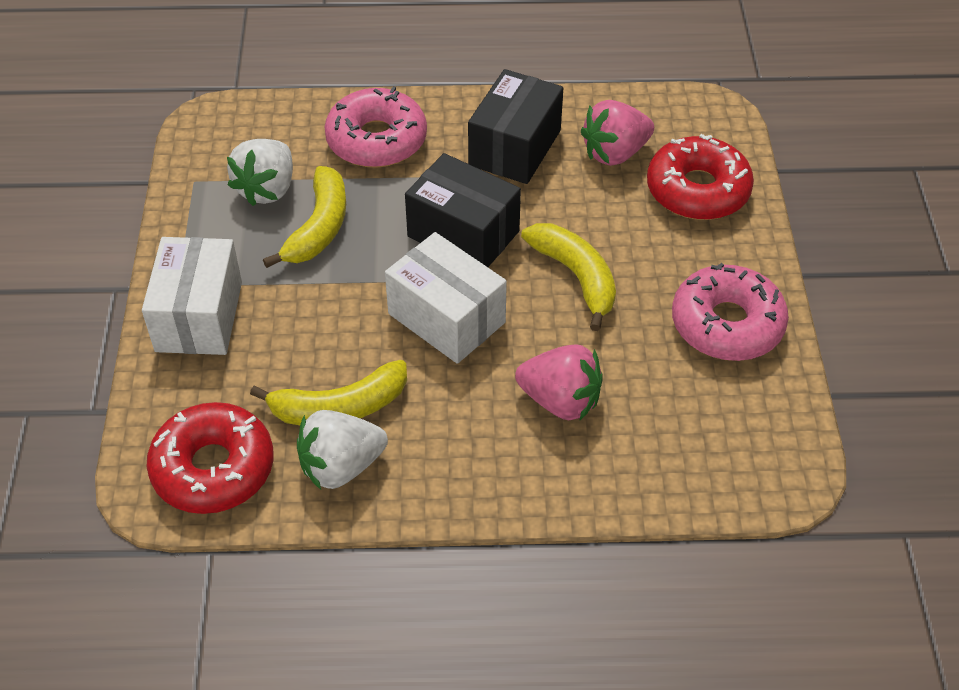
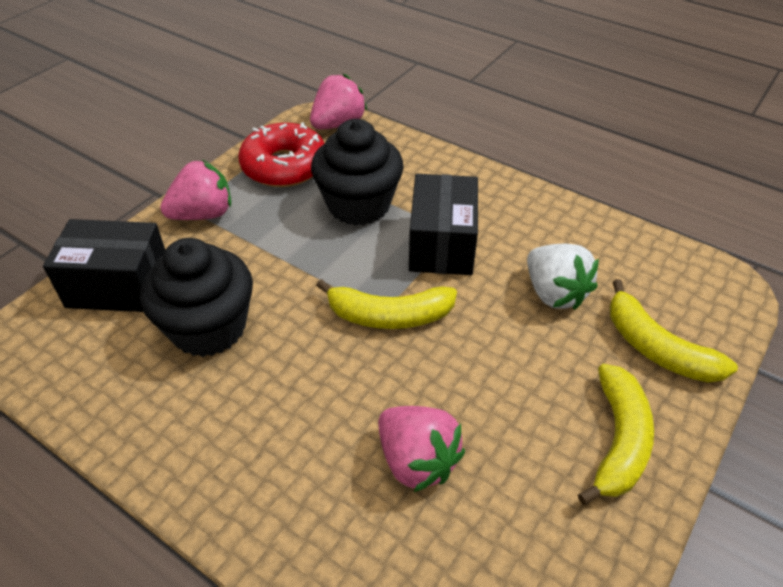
black cupcake: none = 0 -> [140,238,253,357] [311,119,404,226] = 2
pink donut: [324,86,427,168] [672,263,789,361] = 2 -> none = 0
pink strawberry: [515,344,603,420] [581,100,654,166] = 2 -> [160,160,231,220] [310,74,367,129] [378,406,465,492] = 3
red donut: [147,402,274,514] [647,134,754,220] = 2 -> [239,123,325,187] = 1
white box: [142,237,242,355] [385,232,507,364] = 2 -> none = 0
white strawberry: [227,139,293,206] [297,410,388,490] = 2 -> [527,244,599,310] = 1

